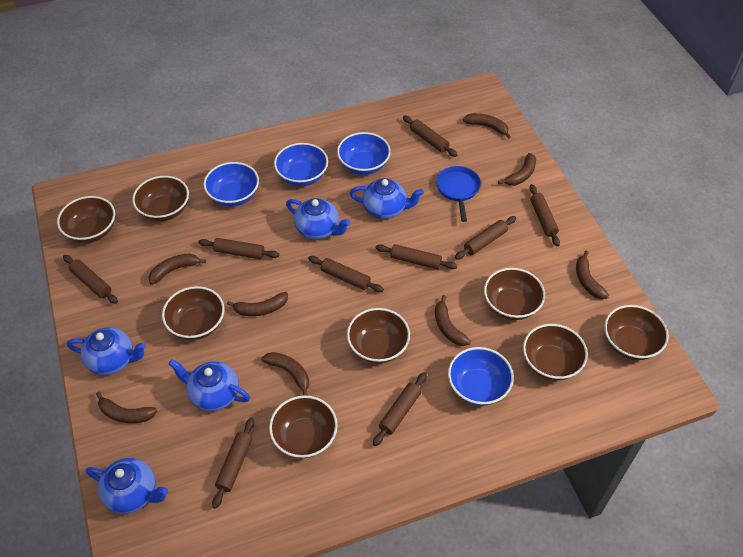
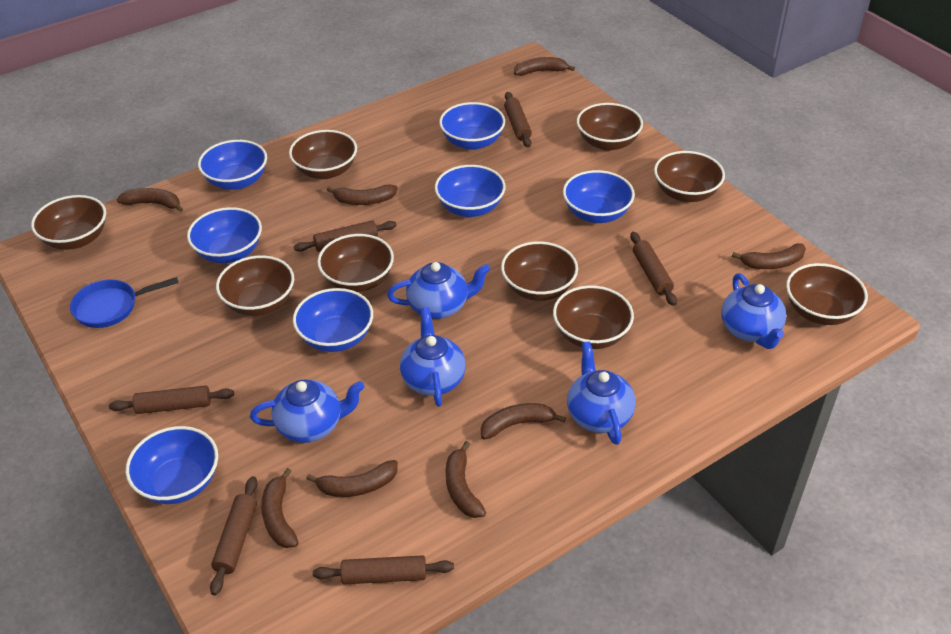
blue bowl: [204,162,259,207] [274,143,328,186] [337,132,391,175] [448,347,514,406] = 4 -> [126,426,218,504] [187,207,262,263] [198,140,267,190] [293,288,373,352] [435,165,506,217] [439,102,505,150] [563,170,635,223] = 7
brown bowl: [57,196,115,243] [132,176,189,221] [162,286,224,340] [269,395,338,458] [347,308,410,363] [484,268,545,320] [523,324,588,380] [604,305,669,360] = 8 -> [31,195,106,250] [216,256,294,316] [289,130,357,179] [317,234,394,292] [501,241,578,301] [553,285,634,349] [577,103,643,151] [654,151,725,202] [786,263,868,325] = 9
brown rolling pin: [63,255,118,304] [198,238,279,259] [212,417,254,509] [308,256,384,292] [373,372,427,446] [376,244,457,269] [403,115,458,157] [455,216,516,260] [529,184,560,246] = 9 -> [109,386,234,414] [210,476,258,595] [294,220,397,252] [313,555,454,584] [504,92,532,148] [630,232,677,306] = 6

